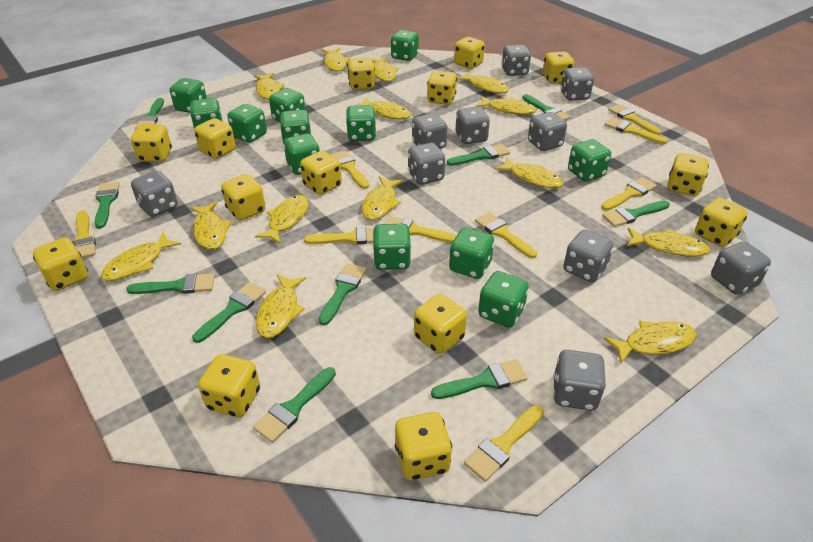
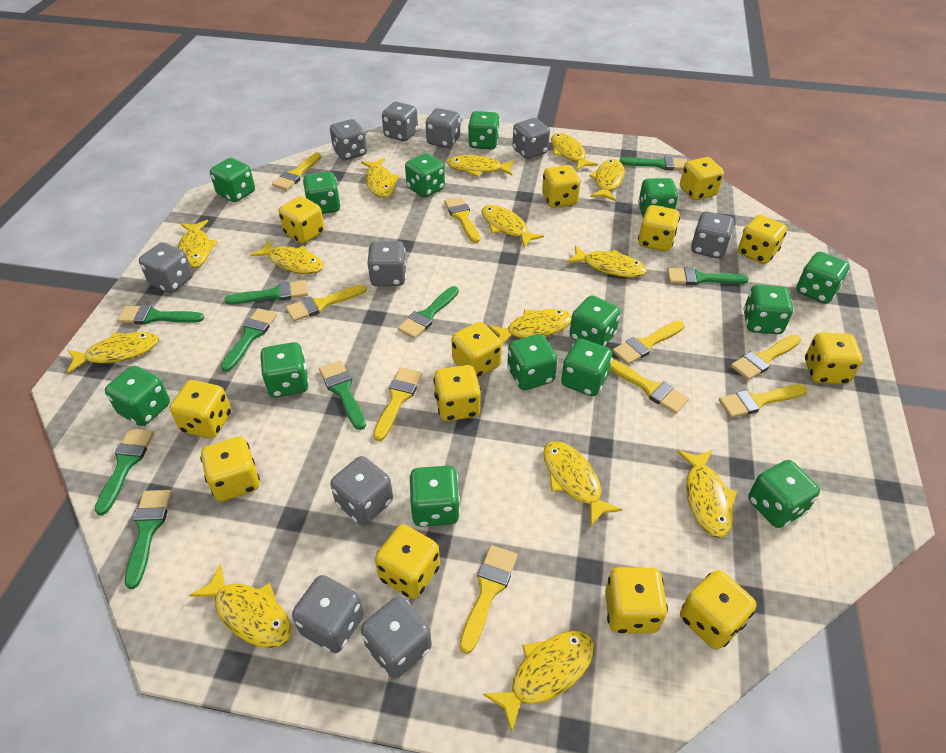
green brush: [94,182,120,229] [126,273,215,294] [135,98,164,129] [192,282,266,343] [253,367,336,443] [319,263,367,325] [431,359,528,399] [447,144,510,166] [522,94,570,120] [602,200,670,227] = 10 -> [94,429,154,515] [117,305,204,325] [124,490,171,589] [220,308,277,372] [225,280,308,304] [319,360,366,430] [397,286,459,339] [620,156,687,170] [667,267,749,285] = 9
green dice: [170,78,207,113] [190,98,223,129] [227,104,267,143] [269,88,305,122] [280,110,311,144] [283,133,320,175] [346,105,376,141] [373,224,411,270] [391,30,419,61] [449,228,494,279] [478,271,529,328] [568,139,611,181] = 12 -> [105,366,170,426] [210,158,255,202] [260,342,309,397] [303,172,341,214] [405,153,445,197] [409,466,460,527] [468,111,500,150] [507,334,557,390] [561,339,613,396] [570,295,620,346] [638,178,679,218] [743,285,794,334] [748,460,820,528] [796,252,850,304] = 14
yellow dice: [33,237,88,291] [131,124,172,162] [194,118,236,159] [198,354,260,417] [221,174,266,220] [300,151,342,195] [347,57,375,90] [395,412,452,480] [414,294,467,354] [427,71,457,105] [454,37,485,69] [543,51,574,84] [667,153,709,196] [695,198,748,247] = 14 -> [170,380,231,438] [200,437,260,501] [279,196,325,244] [375,525,440,599] [433,365,481,421] [452,322,502,378] [542,165,581,208] [605,567,668,634] [638,205,680,252] [680,157,724,200] [680,570,756,650] [738,215,787,264] [805,333,863,384] = 13

